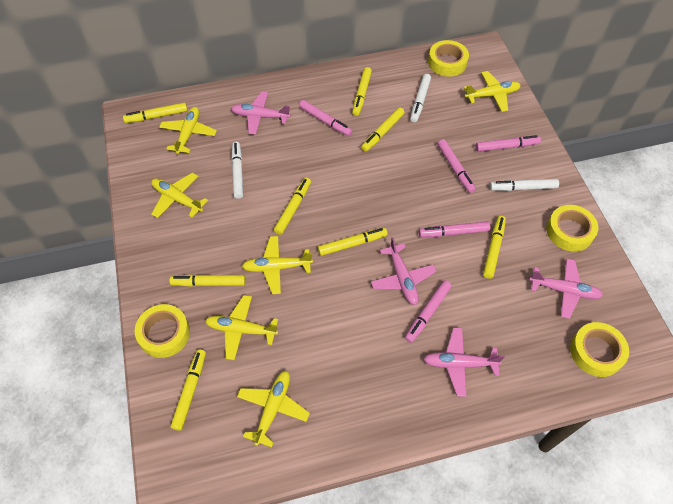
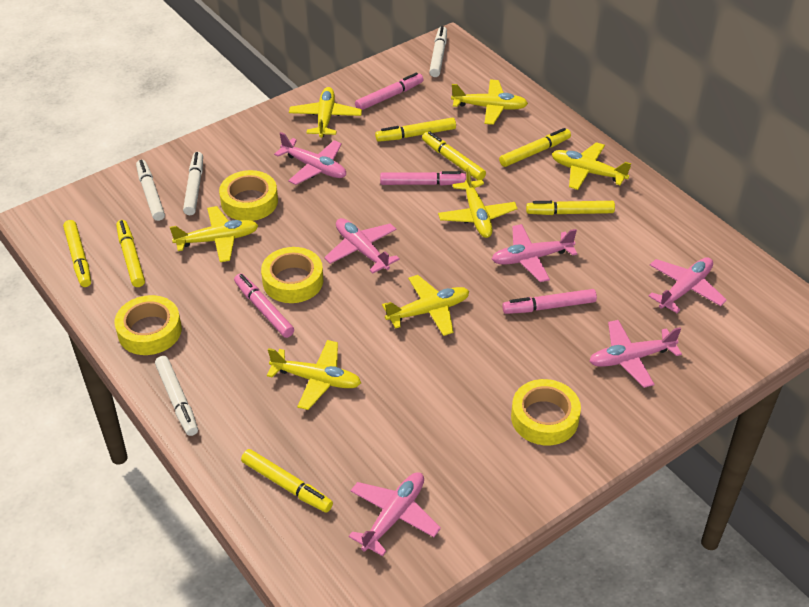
pink marker: [299,100,352,136] [405,280,452,343] [419,221,490,237] [438,139,476,193] [476,135,541,152] = 5 -> [234,274,294,338] [355,73,423,110] [380,171,466,186] [502,289,597,314] = 4
pink plane: [231,92,290,135] [371,237,437,305] [423,327,505,397] [529,259,603,319] = 4 -> [274,132,346,185] [324,218,400,273] [349,472,441,556] [492,224,577,282] [589,320,682,388] [648,257,727,313] = 6
white marker: [231,142,243,199] [410,74,431,122] [490,179,559,191] = 3 -> [136,160,165,221] [155,356,198,436] [183,152,203,215] [429,26,447,77] = 4
yellow marker: [123,102,188,123] [169,275,245,287] [170,349,206,431] [274,178,311,235] [318,228,388,256] [352,67,372,116] [361,107,405,152] [483,216,506,279] = 8 -> [63,220,91,287] [116,220,145,287] [241,449,333,512] [375,118,456,142] [422,131,486,180] [499,128,571,167] [526,201,615,215] = 7
yellow plane: [151,172,208,218] [159,107,217,154] [205,295,278,360] [237,371,310,447] [242,236,313,294] [463,71,521,112] = 6 -> [170,206,259,262] [267,340,361,410] [289,87,362,138] [382,275,469,336] [438,168,518,238] [451,80,528,125] [552,142,631,190] = 7

